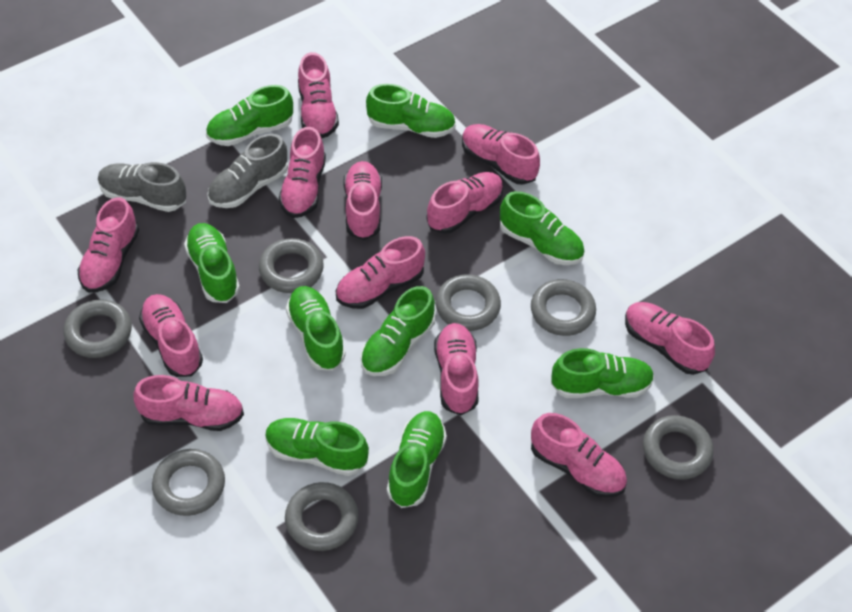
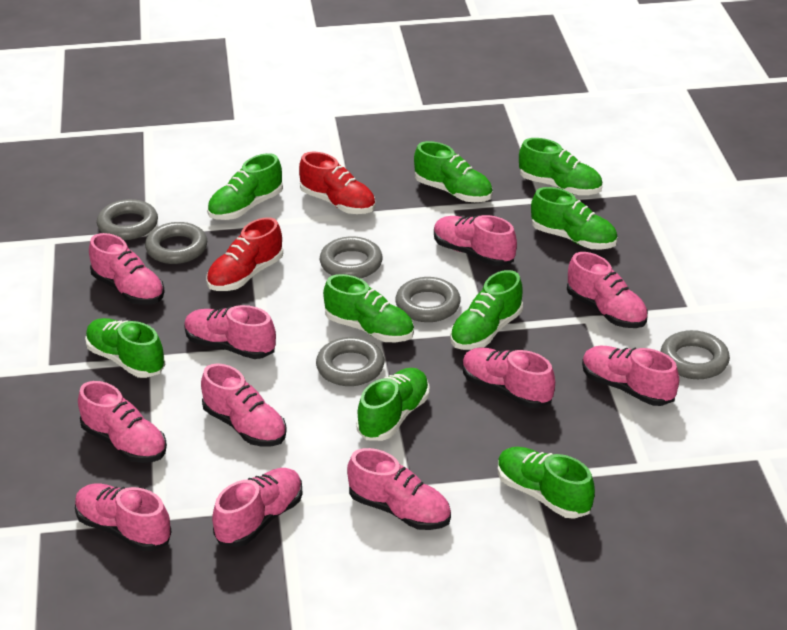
grey ring: [63,299,132,358] [152,449,225,516] [259,238,324,293] [285,482,359,551] [435,274,501,331] [531,279,596,336] [643,415,713,480] = 7 -> [97,199,158,240] [145,222,207,264] [316,337,384,386] [320,236,383,278] [395,277,461,322] [661,330,730,379] = 6
grey shoe: [98,162,186,212] [207,134,288,208] = 2 -> none = 0
pink shoe: [78,197,139,293] [133,375,244,431] [139,294,203,377] [279,127,326,218] [298,52,339,138] [336,236,425,309] [343,161,382,240] [426,172,503,234] [434,323,478,415] [462,124,540,185] [531,413,627,497] [625,302,715,375] = 12 -> [75,484,172,551] [78,381,167,463] [89,233,165,305] [184,305,276,359] [201,363,287,446] [212,468,303,547] [347,448,451,530] [434,215,517,266] [462,347,555,408] [567,252,648,328] [582,346,679,406] = 11
red shoe: none = 0 -> [206,217,283,291] [299,152,375,214] = 2

